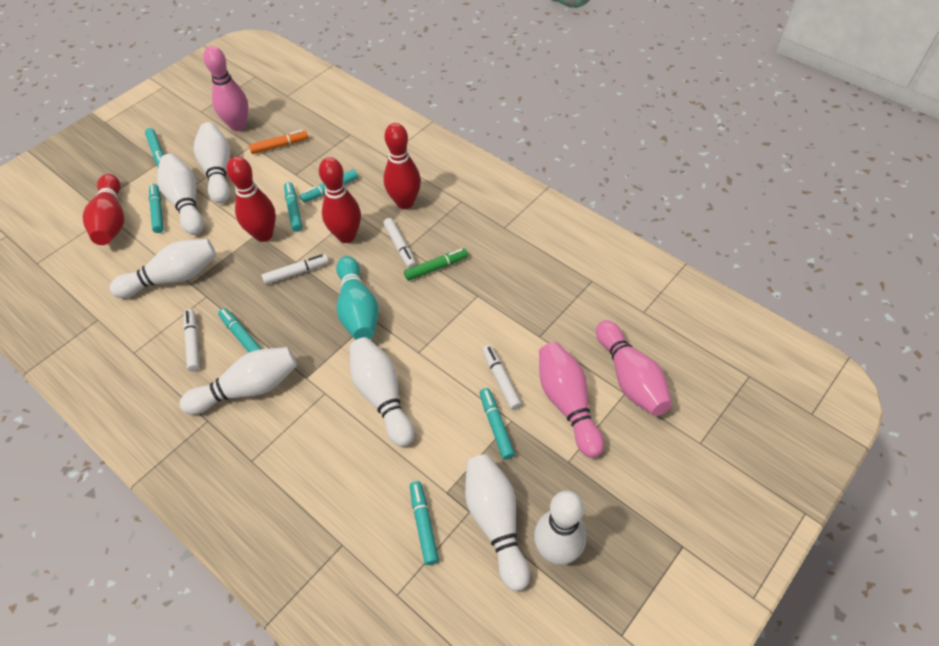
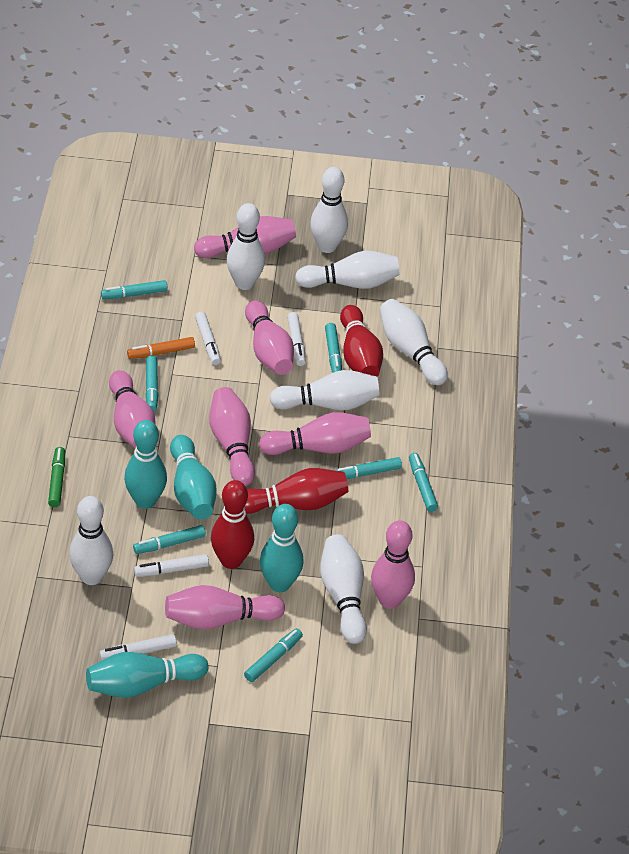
pink bowling pin: [203,46,248,131] [539,342,604,458] [596,320,672,416] = 3 -> [109,370,156,449] [165,585,285,630] [194,216,296,258] [209,387,255,486] [245,300,294,375] [259,412,371,455] [371,520,415,609] = 7
red bowling pin: [83,174,124,245] [226,156,276,242] [319,157,361,243] [383,123,421,209] = 4 -> [211,480,254,569] [244,468,349,514] [340,305,383,377] = 3
turquoise bowling pin: [336,256,379,340] = 1 -> [86,652,209,698] [124,420,167,509] [170,435,217,519] [260,504,304,592] = 4

